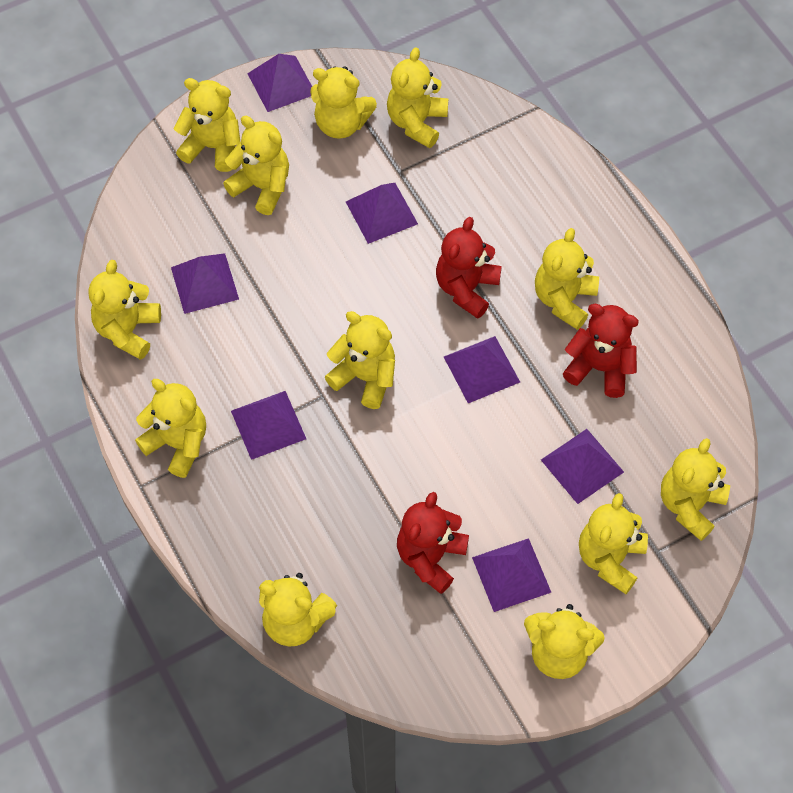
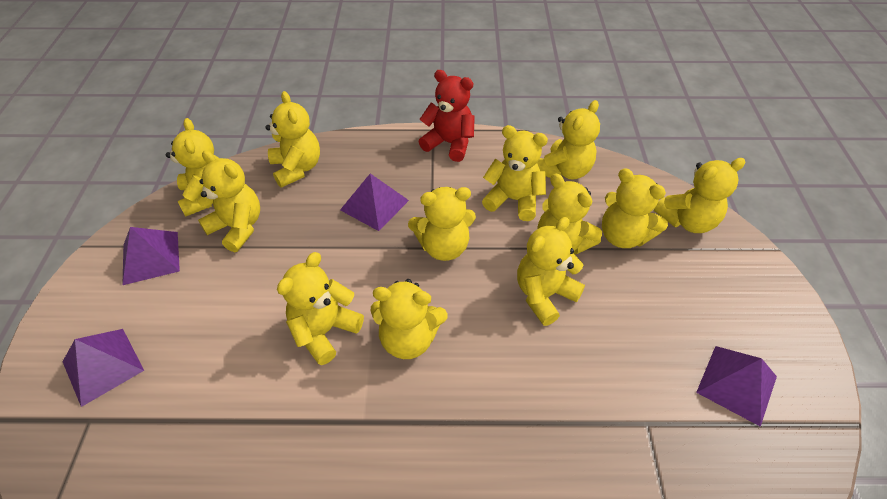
purple pyramid: [171,253,239,314] [231,391,306,460] [247,54,312,112] [346,183,418,244] [444,336,520,403] [472,538,551,612] [541,429,624,504] = 7 -> [62,329,144,407] [122,227,180,285] [340,173,409,231] [696,346,777,427] = 4
red teddy bear: [397,492,469,594] [436,217,502,319] [563,304,639,398] = 3 -> [418,70,475,162] = 1

